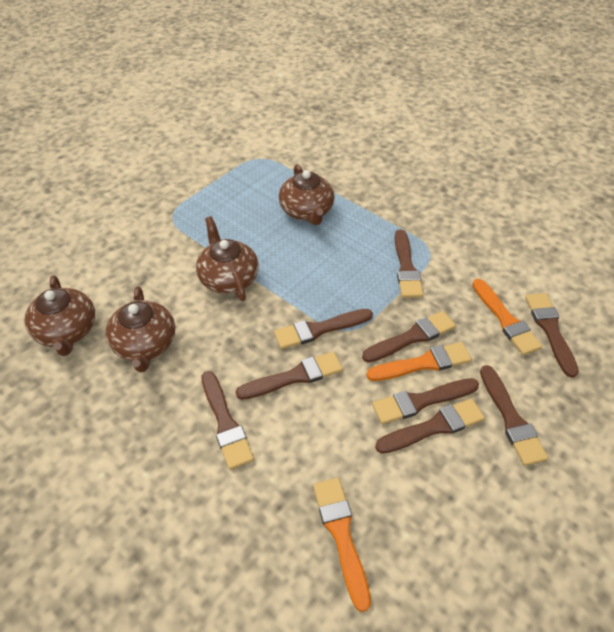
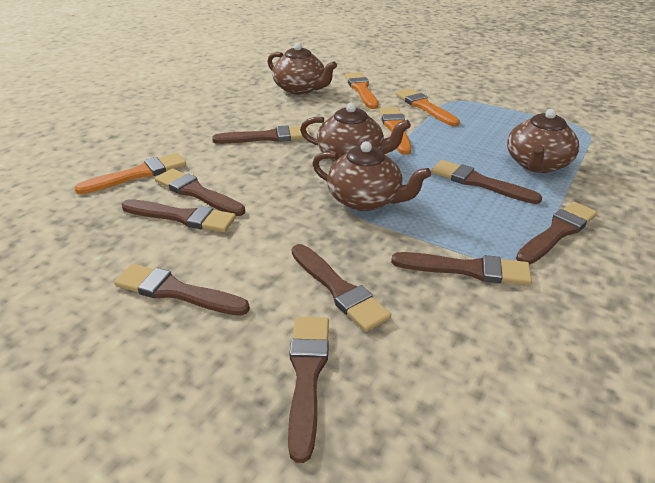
orange brush: [313,478,371,612] [366,342,472,381] [472,279,542,355] = 3 -> [74,153,186,194] [345,72,378,109] [379,107,411,155] [396,88,460,126] = 4

